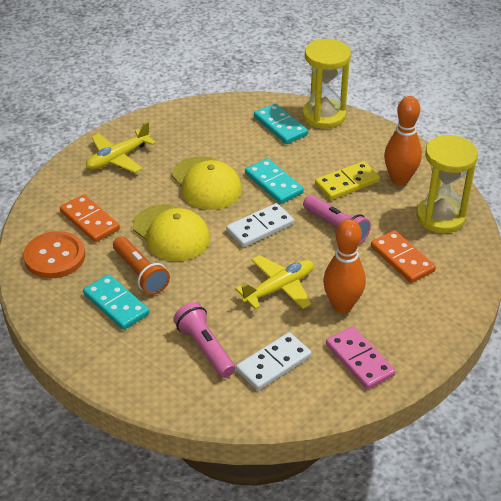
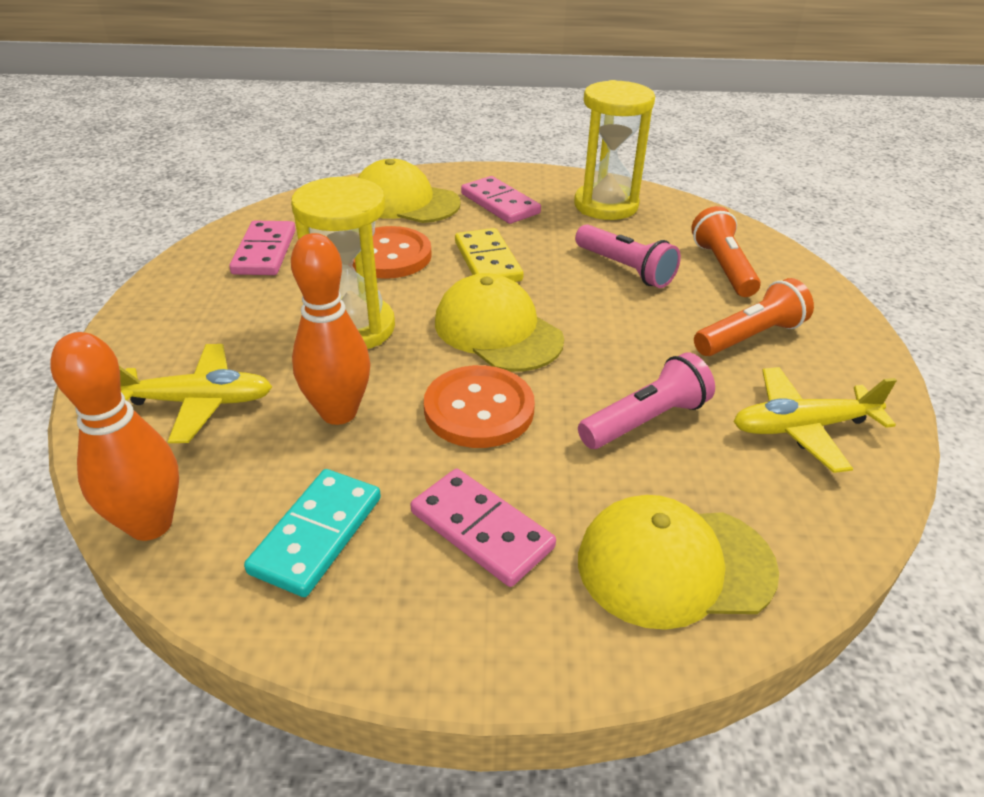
orange button: [23,231,85,278] = 1 -> [352,226,432,279] [424,365,535,448] = 2
orange domino: [60,194,120,242] [371,230,436,283] = 2 -> none = 0
orange flashlight: [113,236,170,295] = 1 -> [691,206,761,297] [694,278,814,356] = 2
pink domino: [326,326,395,389] = 1 -> [229,220,296,275] [411,469,556,587] [461,176,541,224] = 3
turquoise domino: [83,274,149,330] [245,158,304,204] [254,103,308,144] = 3 -> [244,469,381,597] = 1
white domino: [226,203,294,247] [236,332,312,391] = 2 -> none = 0
yellow cap: [133,204,210,261] [172,156,242,210] = 2 -> [358,159,460,223] [435,273,564,372] [578,495,779,630] = 3

